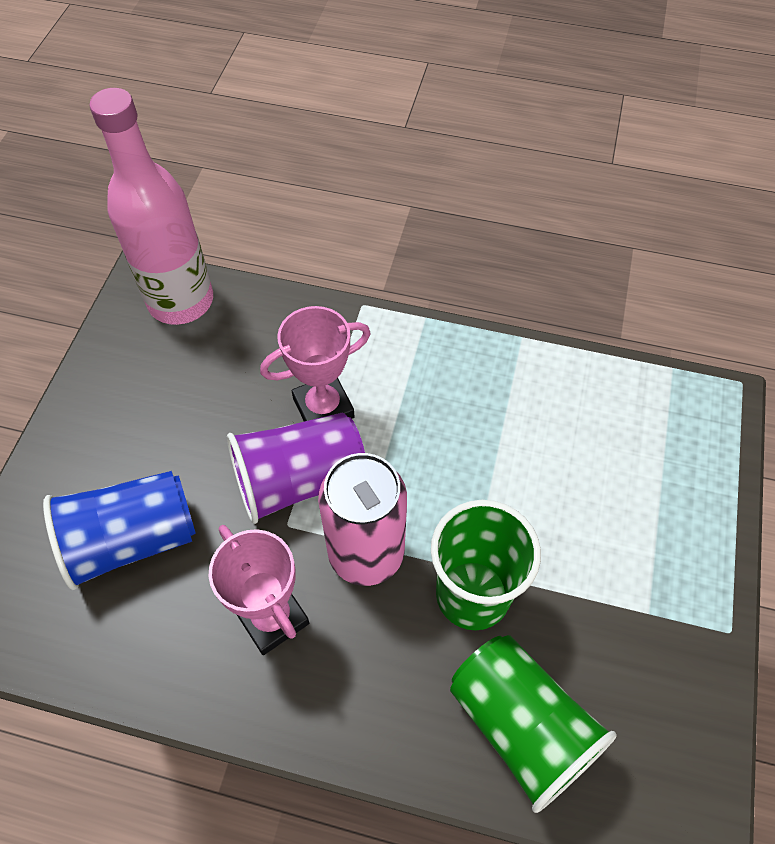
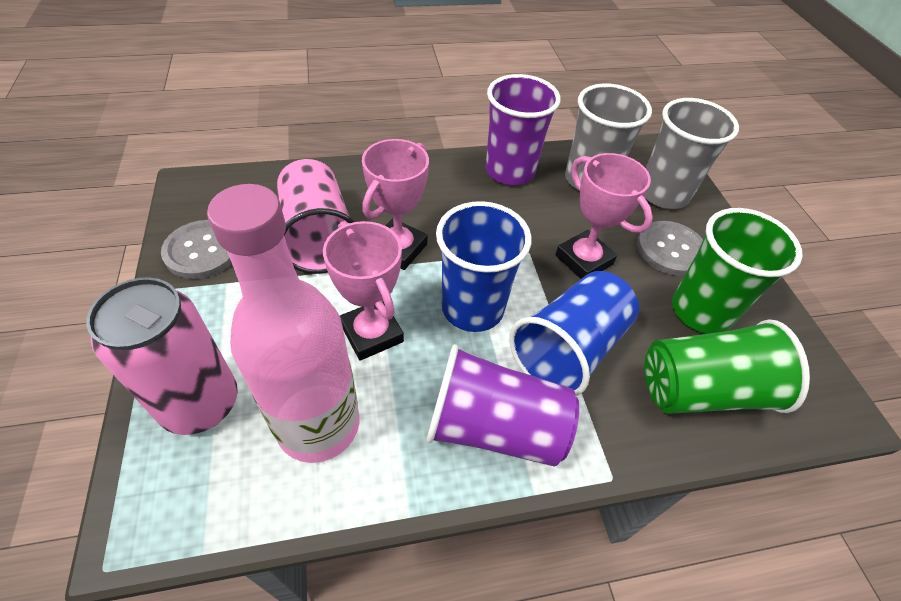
blue cup: [43,471,196,590] = 1 -> [436,201,532,332] [509,271,639,396] = 2
grey button: none = 0 -> [161,220,232,279] [637,221,703,276] = 2
grey cup: none = 0 -> [565,83,652,190] [644,98,739,209] = 2
pink cup: none = 0 -> [277,159,355,274] = 1
pink trophy: [209,525,309,655] [260,306,371,422] = 2 -> [323,221,404,361] [362,139,429,270] [555,153,653,279] = 3
purple cup: [227,412,365,524] = 1 -> [426,344,579,467] [485,74,561,185] = 2

